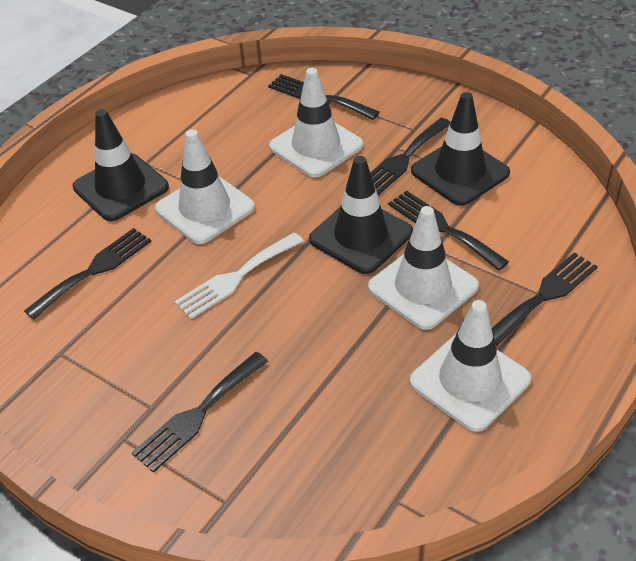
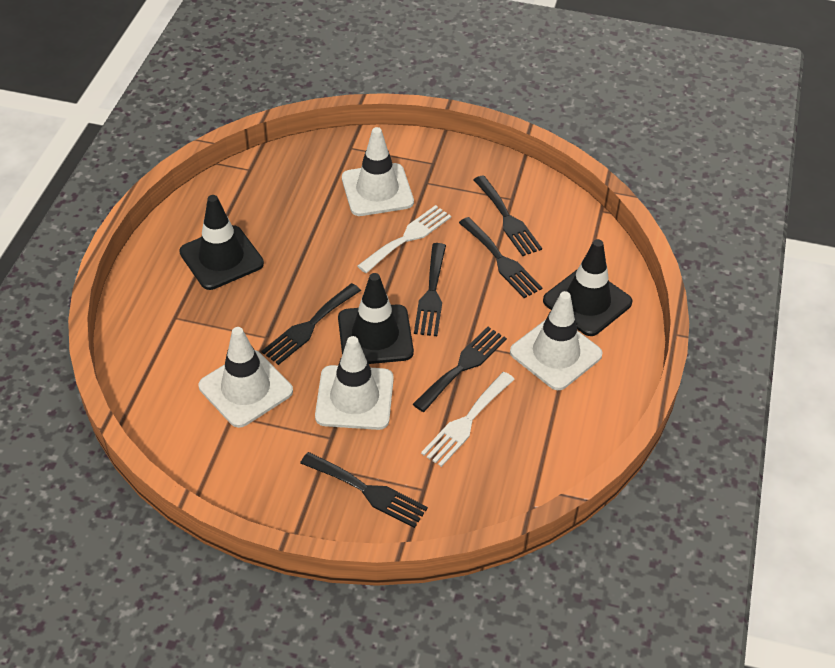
white fork: [174,232,304,319] = 1 -> [357,205,451,273] [421,372,515,467] = 2

